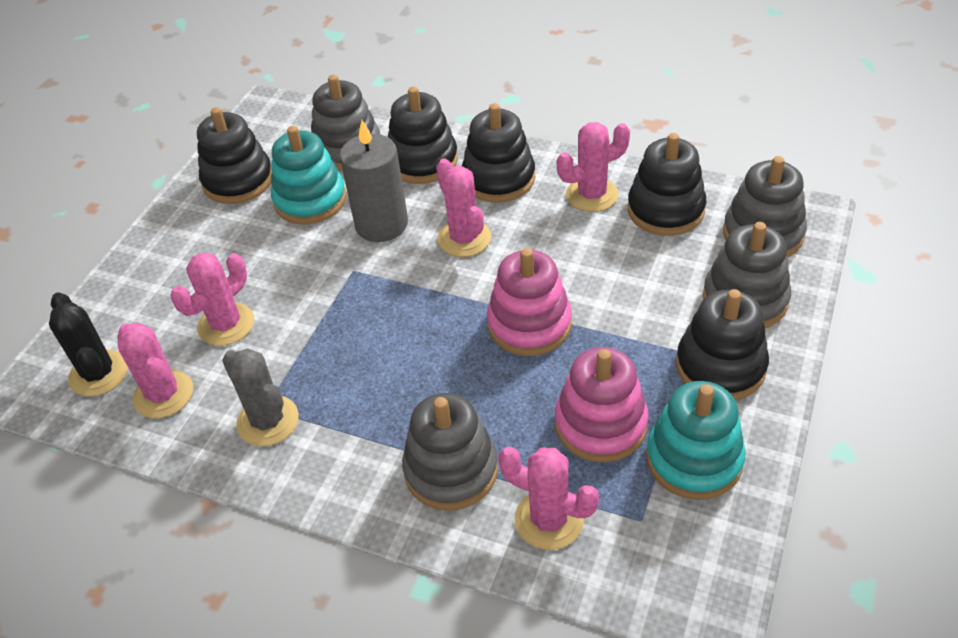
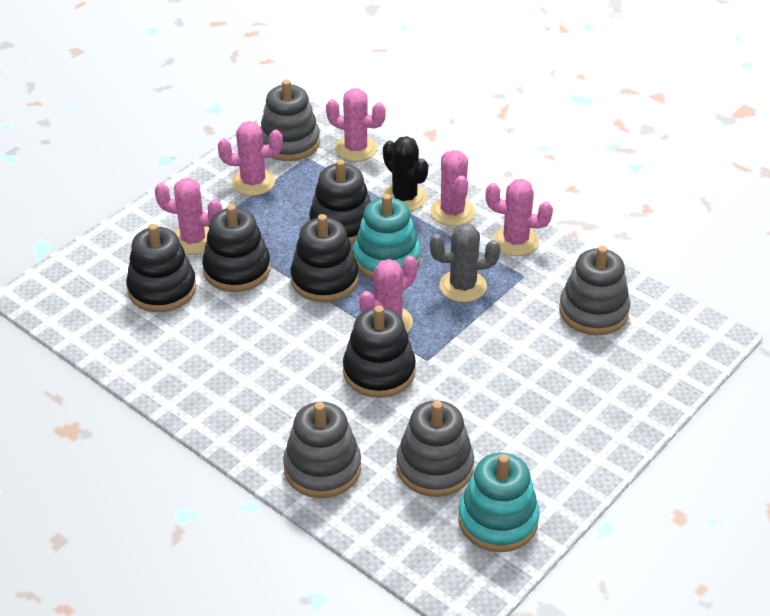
grey candle: [340,120,408,242] = 1 -> none = 0
pink cactus: [117,322,193,418] [171,253,254,346] [436,159,491,257] [498,447,599,550] [557,122,630,212] = 5 -> [154,178,222,255] [218,121,283,196] [326,88,386,161] [359,256,417,333] [430,150,475,226] [486,179,553,256] = 6
pink stacking toy: [487,248,572,356] [555,347,649,462] = 2 -> none = 0

